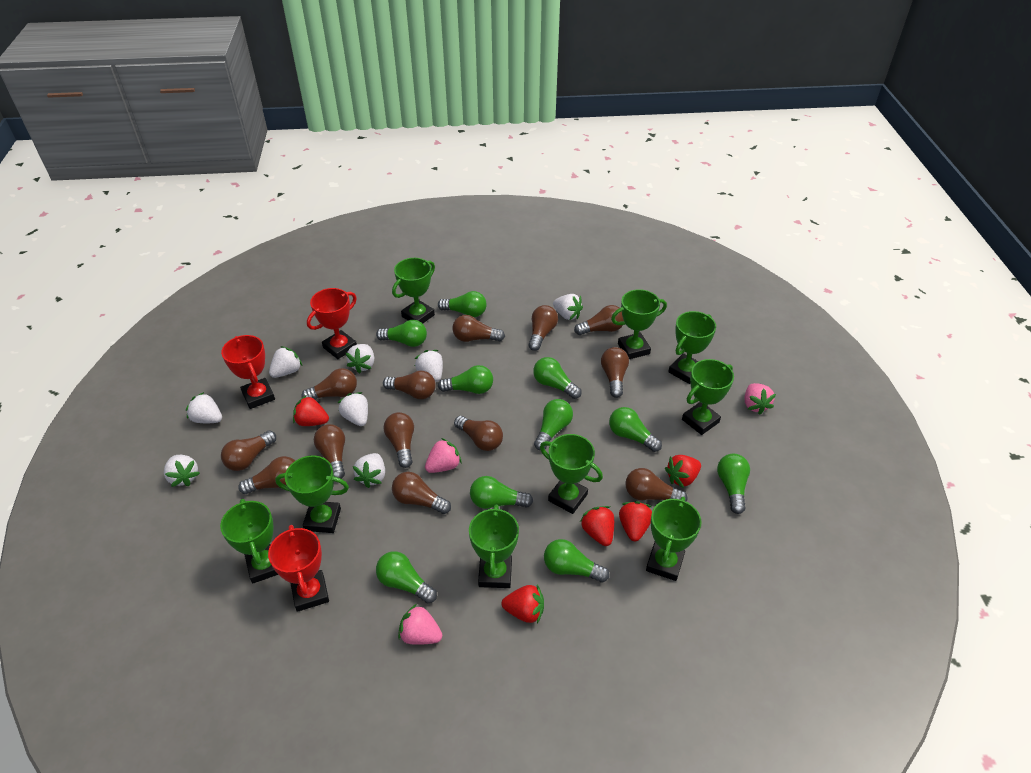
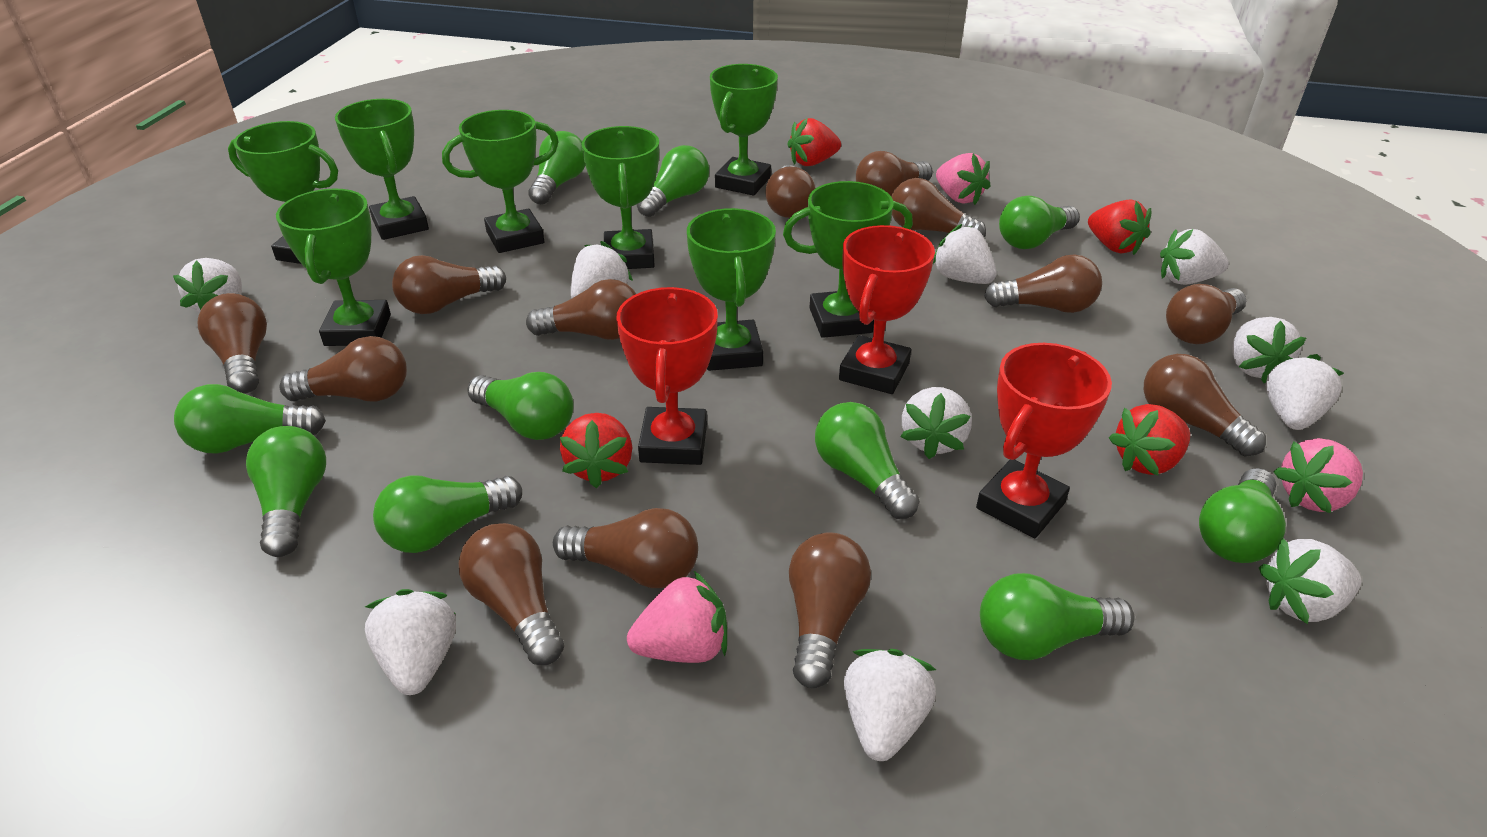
green trophy: [220,499,278,583] [275,456,349,533] [392,258,435,323] [469,504,519,588] [540,434,603,514] [611,289,667,359] [646,497,702,581] [668,311,716,384] [682,359,734,435] = 9 -> [228,121,338,264] [276,189,391,346] [335,99,429,240] [442,110,559,253] [582,126,659,269] [687,208,776,371] [710,64,778,196] [783,181,913,338] = 8
red strawberry: [293,396,329,426] [501,585,544,623] [580,506,614,546] [619,501,652,541] [665,455,701,488] = 5 -> [560,413,632,488] [787,118,841,166] [1088,199,1151,255] [1109,404,1190,475] = 4
white strawberry: [164,455,200,487] [186,392,222,423] [269,346,302,378] [338,392,368,426] [346,344,374,374] [353,453,385,488] [415,350,443,382] [553,294,583,320] = 8 -> [173,258,242,313] [365,589,456,695] [571,241,633,298] [844,649,936,761] [900,387,972,459] [933,224,997,284] [1160,229,1229,285] [1232,317,1306,383] [1259,538,1361,624] [1266,354,1344,430] = 10

